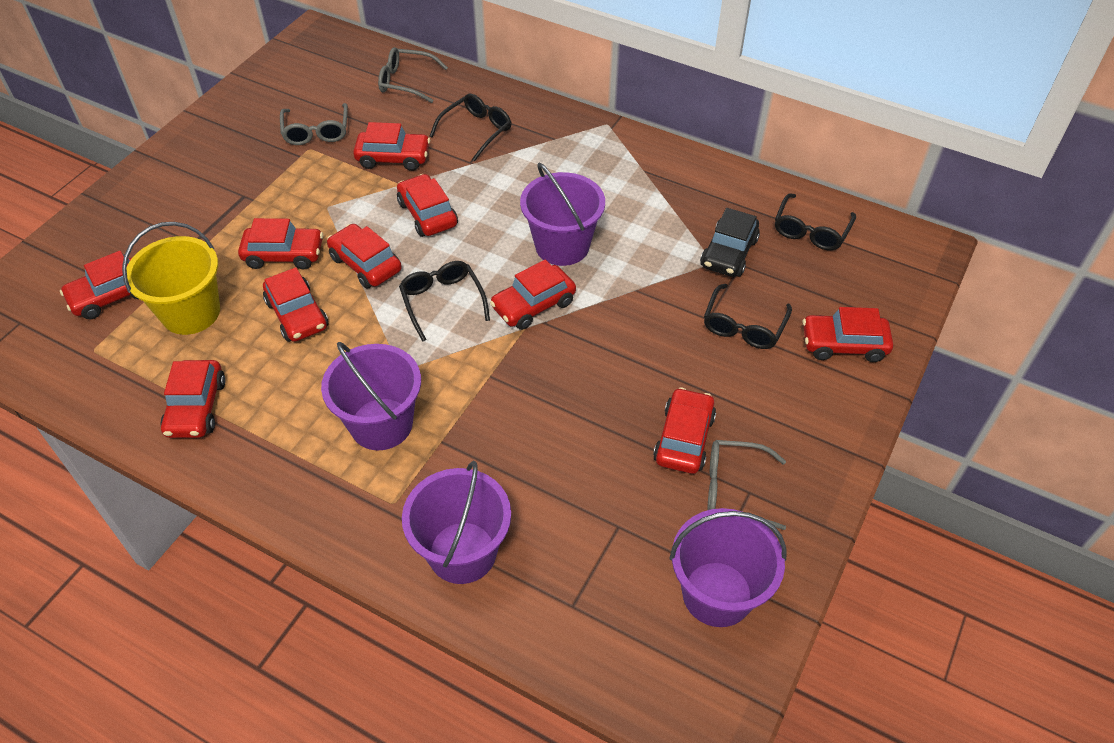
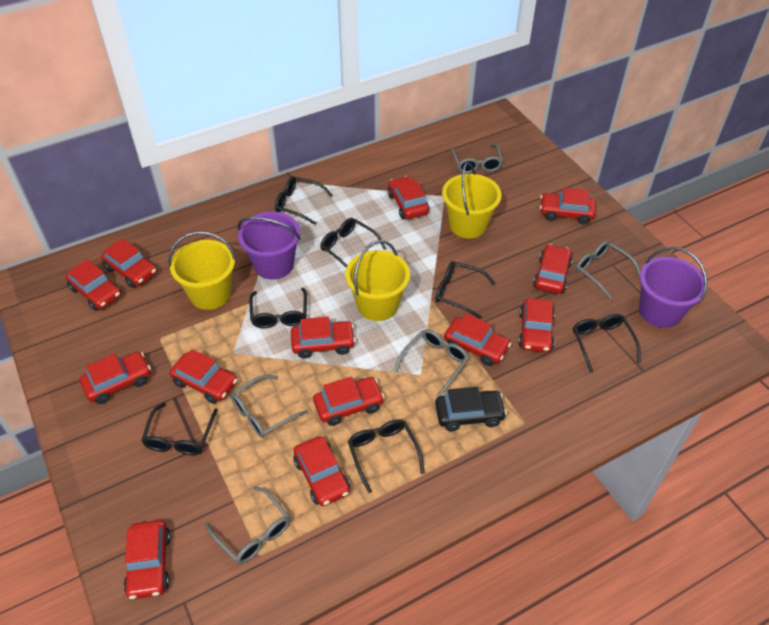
black glasses: [399,261,490,342] [430,94,512,161] [704,284,792,349] [775,193,856,250] = 4 -> [141,403,217,455] [249,288,307,328] [275,176,333,225] [320,218,386,268] [348,419,425,493] [435,261,495,319] [573,314,641,373] = 7
grey glasses: [280,103,348,145] [378,47,448,103] [708,440,786,530] = 3 -> [205,486,290,564] [231,375,308,438] [394,329,469,397] [451,144,503,174] [576,241,640,300] = 5
purple bucket: [321,342,421,450] [402,461,511,584] [520,163,605,266] [669,508,786,627] = 4 -> [237,212,301,280] [639,247,708,328] = 2
red car: [60,251,138,319] [160,360,226,438] [238,218,323,270] [263,267,329,342] [327,224,402,289] [353,122,430,171] [397,174,458,237] [490,260,576,330] [653,387,716,474] [802,307,893,362] = 10 -> [65,259,122,311] [80,352,151,404] [101,238,157,288] [123,520,171,599] [170,349,237,404] [291,317,356,359] [293,436,350,506] [313,377,384,426] [388,176,429,219] [444,313,511,366] [518,298,555,352] [533,244,572,294] [540,188,596,224] = 13
yellow bucket: [122,222,220,335] = 1 -> [168,231,236,310] [345,240,410,321] [442,162,501,239] = 3

